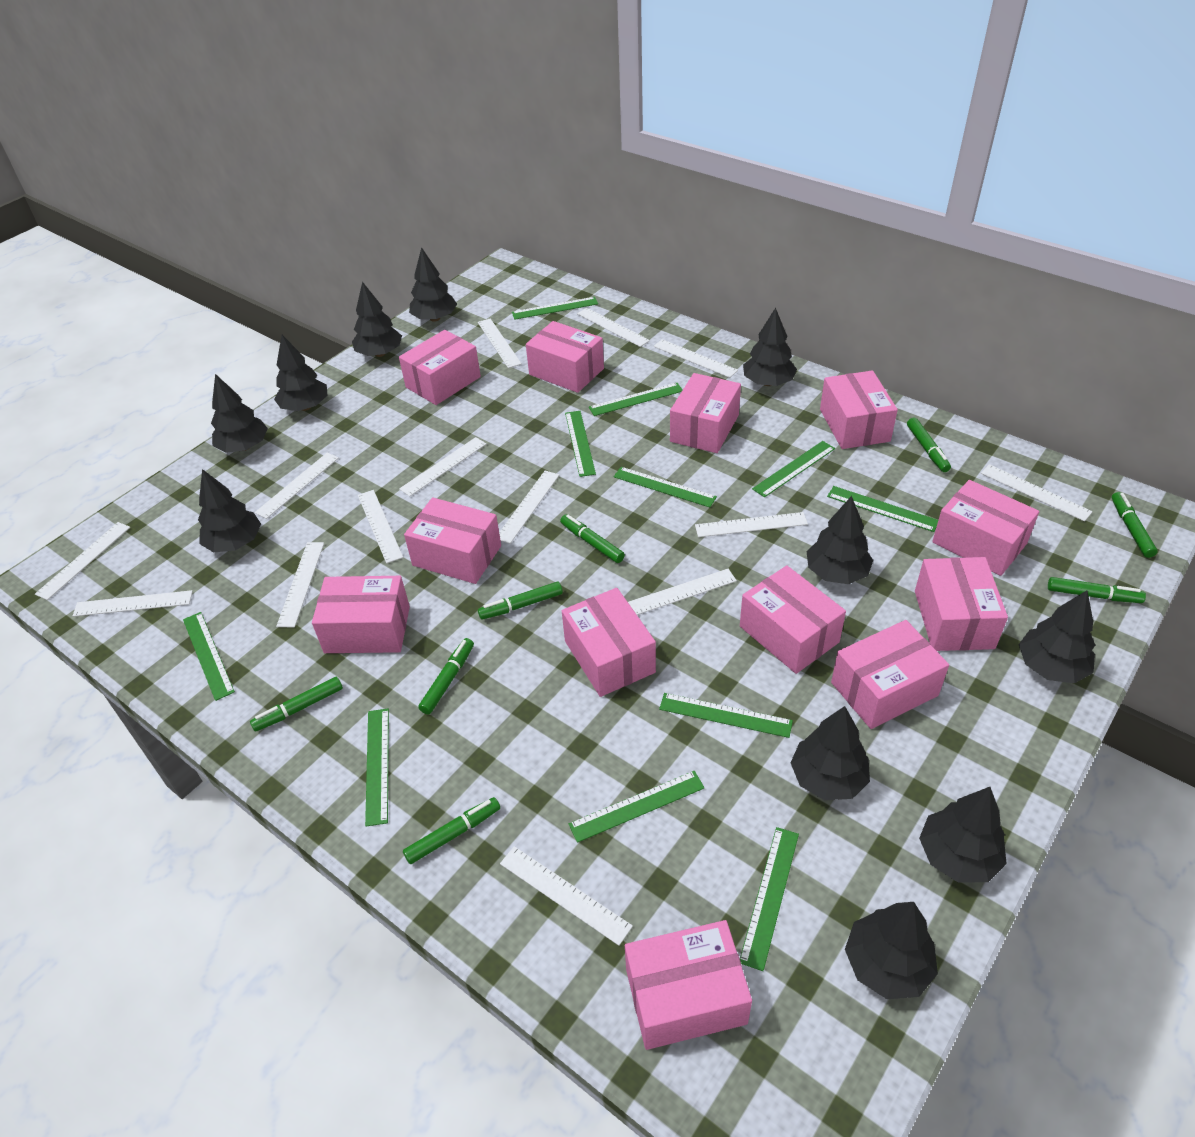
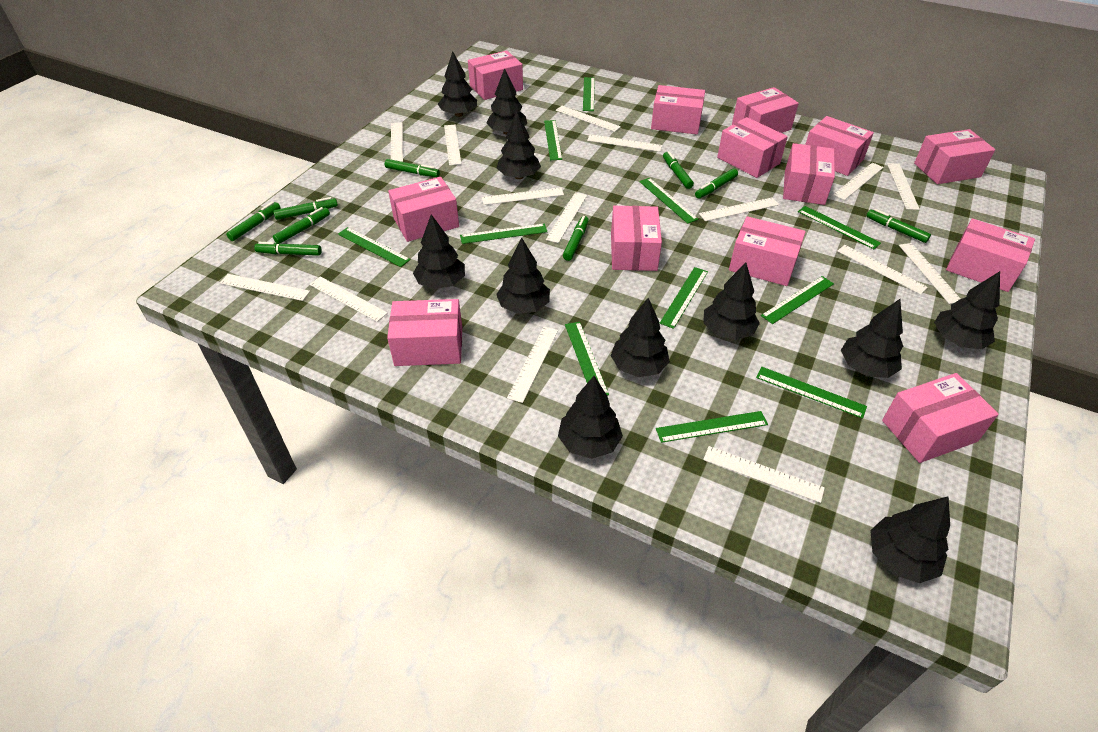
green marker: [250,677,343,732] [403,797,500,864] [418,638,474,714] [478,582,563,620] [560,515,625,563] [907,418,951,472] [1048,577,1146,603] [1112,492,1158,558] = 8 -> [226,202,281,241] [254,242,322,256] [273,197,338,220] [273,207,330,244] [385,159,440,177] [563,216,589,261] [663,151,694,189] [695,168,738,199] [866,209,931,243] = 9
pink box: [312,576,410,653] [399,330,481,405] [404,497,501,584] [526,321,604,393] [562,588,656,697] [625,920,752,1050] [670,373,741,453] [740,565,846,674] [820,370,898,449] [831,620,949,729] [915,557,1008,651] [932,480,1039,576] = 12 -> [387,299,462,366] [388,177,459,242] [468,51,523,100] [611,206,662,271] [651,85,705,134] [717,117,788,178] [729,216,806,286] [732,87,799,133] [783,143,835,205] [805,116,874,176] [882,373,999,463] [914,129,995,184] [946,218,1035,292] = 13
white ruler: [35,522,130,600] [73,590,193,617] [254,453,339,519] [276,542,324,627] [358,490,403,563] [399,437,486,496] [478,318,522,368] [499,471,559,544] [500,846,633,946] [577,308,650,347] [628,569,737,615] [654,339,738,378] [695,512,808,537] [981,464,1093,521] = 14 -> [220,274,310,301] [309,276,388,322] [391,122,403,162] [444,125,461,165] [482,187,564,205] [507,327,558,403] [546,192,587,243] [556,106,621,132] [587,134,662,152] [699,197,779,221] [703,446,825,503] [833,163,884,200] [837,245,928,295] [887,163,920,210] [899,243,960,304] = 15

